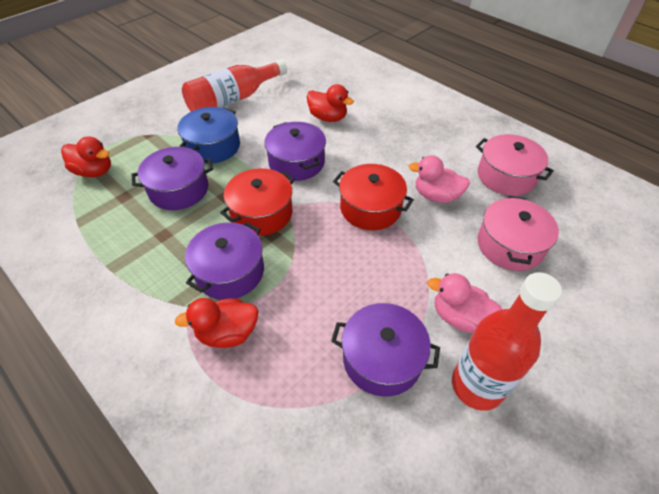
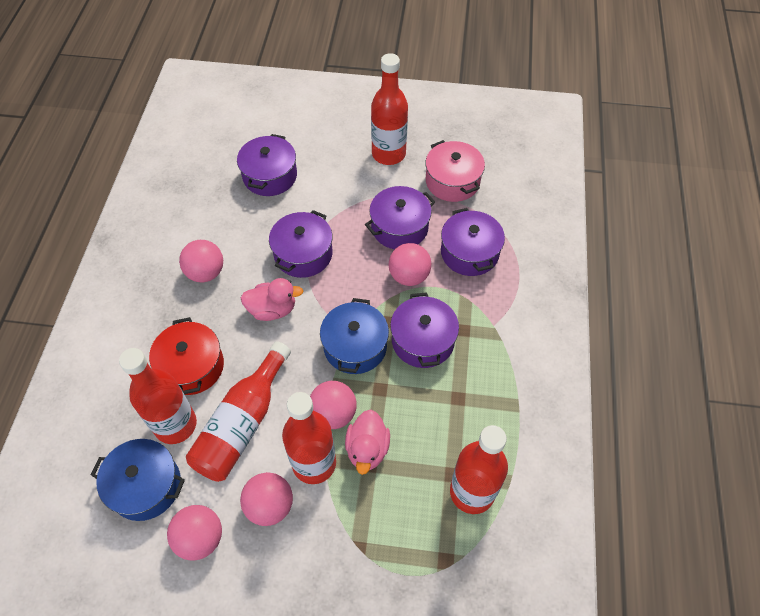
blue pot: [178,107,240,164] = 1 -> [91,439,185,521] [320,298,389,374] = 2
pink ball: none = 0 -> [167,505,222,561] [179,240,223,282] [240,472,293,526] [310,381,356,429] [389,243,431,286] = 5
pink pot: [476,134,554,196] [478,196,559,271] = 2 -> [425,140,485,202] = 1
purple pot: [132,147,213,210] [185,222,264,300] [264,122,326,181] [331,303,440,396] = 4 -> [237,134,297,196] [269,210,333,278] [365,186,435,249] [390,292,459,368] [441,208,505,276] = 5
red bottle: [182,59,287,112] [452,272,562,411] = 2 -> [119,348,197,444] [186,341,291,482] [282,392,336,484] [371,53,408,165] [450,425,508,514] = 5
red duck: [61,136,111,177] [175,298,258,348] [307,84,354,122] = 3 -> none = 0
red pot: [220,168,295,236] [333,164,414,230] = 2 -> [149,317,224,395] = 1

